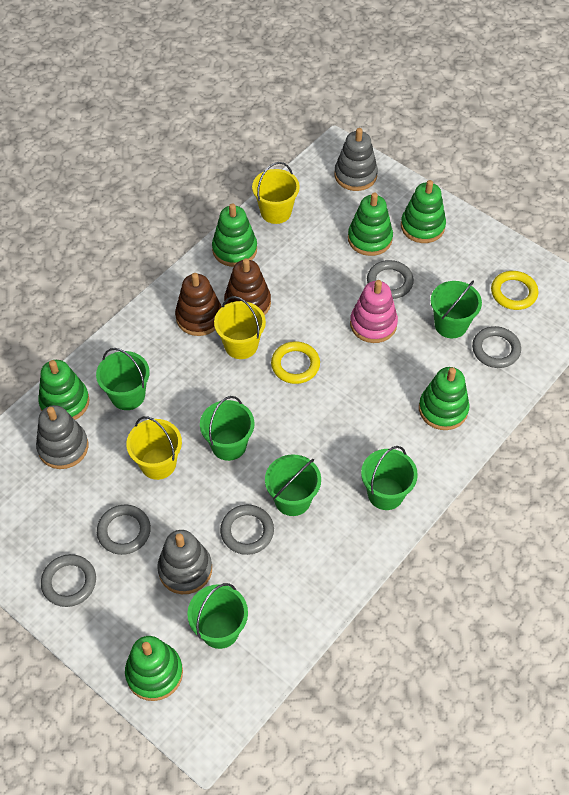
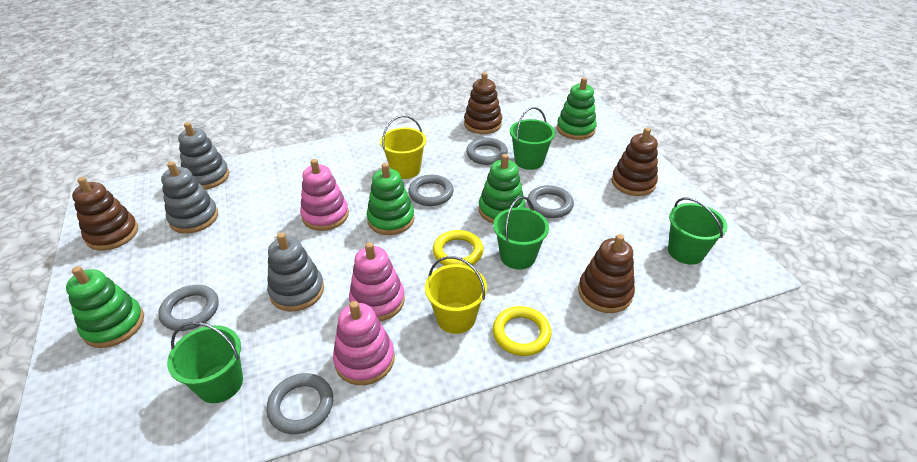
brown stacking toy: [175,273,222,336] [224,258,271,315] = 2 -> [72,177,138,251] [464,72,502,134] [578,234,635,313] [612,128,658,196] = 4
green bucket: [96,348,150,410] [187,583,248,649] [200,396,255,461] [265,454,321,516] [361,446,418,510] [431,281,482,338] = 6 -> [167,322,243,403] [493,196,549,270] [510,107,555,170] [668,198,727,265] = 4
green stacking toy: [38,360,89,420] [125,636,183,701] [212,203,257,267] [348,193,393,256] [401,180,446,243] [419,367,470,430] = 6 -> [66,266,144,348] [367,163,414,235] [479,154,525,224] [557,77,597,140] = 4
pink stacking toy: [350,280,398,343] = 1 -> [300,159,349,231] [333,301,395,385] [349,242,405,321] = 3
yellow bucket: [126,416,182,480] [214,296,266,359] [252,162,300,224] = 3 -> [380,115,426,179] [425,256,487,334] = 2

